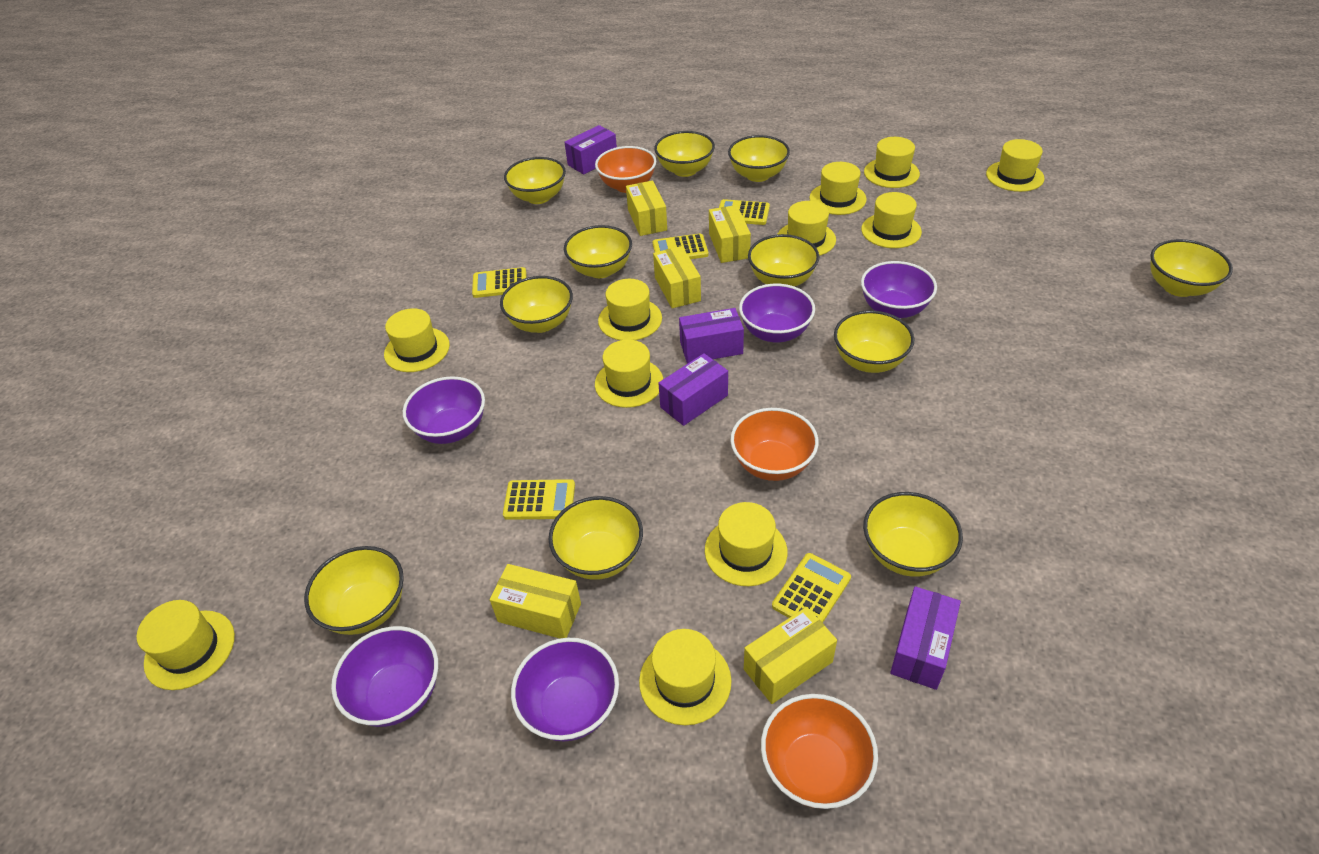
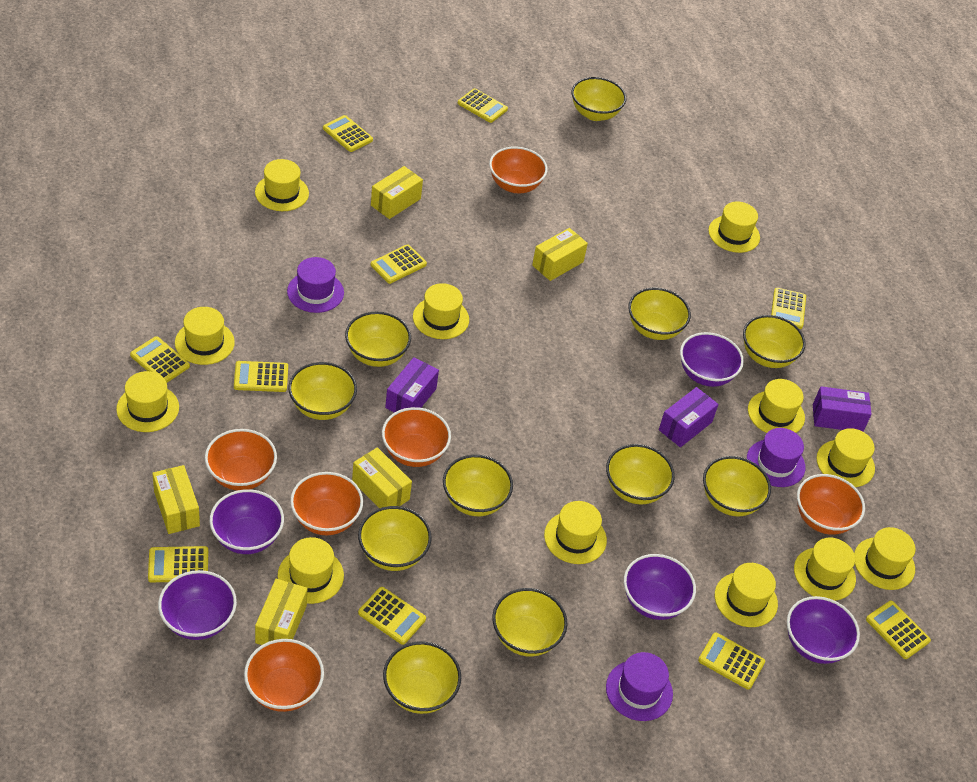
orange bowl: [595,146,656,193] [730,408,819,481] [761,694,878,809] = 3 -> [205,429,277,490] [244,639,324,712] [290,472,363,535] [382,407,451,467] [489,147,547,193] [797,474,865,535] = 6
purple box: [564,125,617,174] [659,353,728,426] [679,308,744,364] [890,586,961,690] = 4 -> [385,357,439,413] [659,387,719,447] [813,386,872,432] = 3
purple hat: none = 0 -> [287,257,344,313] [606,652,673,721] [747,428,805,487] = 3
yellow calculator: [472,267,526,298] [503,479,575,520] [653,234,708,259] [719,199,770,225] [772,553,851,623] = 5 -> [130,336,190,382] [148,546,208,582] [234,361,288,392] [323,115,373,152] [358,587,426,645] [371,245,427,284] [457,88,508,123] [698,632,765,690] [771,288,806,329] [866,601,931,659] = 10
yellow hat: [136,600,235,690] [384,308,450,372] [595,340,663,408] [598,279,662,340] [639,629,732,725] [705,502,788,586] [777,201,836,256] [809,162,867,215] [861,192,922,248] [864,137,920,188] [986,139,1045,192] = 11 -> [116,371,179,432] [175,307,235,365] [255,159,309,211] [278,537,344,604] [413,283,469,339] [544,501,607,564] [708,201,760,253] [715,563,778,627] [748,379,805,433] [794,538,856,601] [816,428,875,487] [854,527,915,590] = 12

